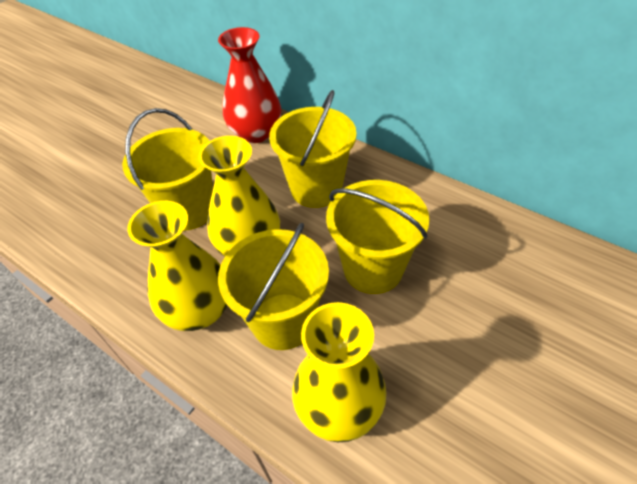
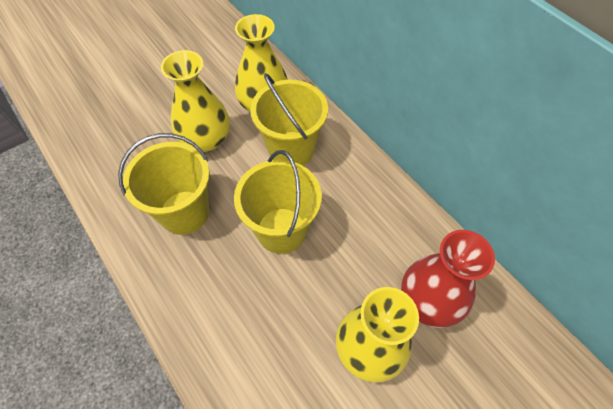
yellow bucket: [122,108,213,231] [218,223,329,350] [269,90,356,208] [326,180,429,294] = 4 -> [118,133,210,235] [234,150,322,254] [250,73,328,166] = 3

